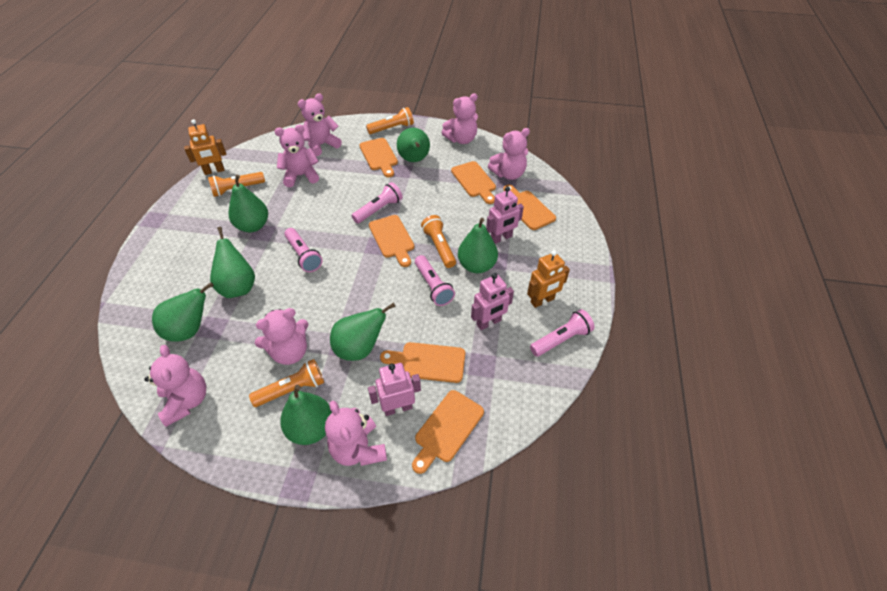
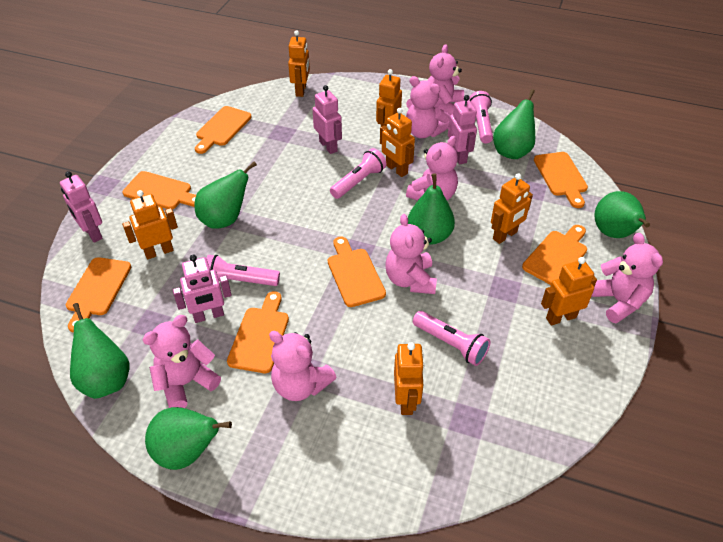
green pear: [152,282,214,342] [210,227,255,298] [229,175,268,232] [280,385,332,445] [330,302,396,361] [397,128,430,162] [458,218,498,273] = 7 -> [70,303,129,399] [145,407,232,470] [194,161,257,229] [408,173,455,245] [493,89,535,159] [594,191,650,238] = 6
orange cutting board: [359,138,398,178] [369,215,414,267] [380,342,465,383] [412,390,484,474] [451,161,496,204] [503,185,556,230] = 6 -> [66,257,131,333] [122,171,196,209] [195,106,252,154] [227,291,289,373] [328,236,386,307] [522,225,587,285] [534,152,588,208] = 7
orange flashlight: [208,172,265,197] [249,359,324,407] [366,107,414,134] [421,215,456,268] = 4 -> none = 0
orange robot: [184,119,226,175] [527,250,570,308] = 2 -> [122,190,178,259] [288,30,310,97] [376,69,402,127] [380,108,415,177] [394,343,424,415] [491,173,533,244] [541,257,597,326] = 7
pink robot: [368,363,421,416] [471,273,514,330] [486,186,524,244] = 3 -> [60,171,103,243] [173,255,231,323] [313,85,342,154] [448,95,477,164] = 4

